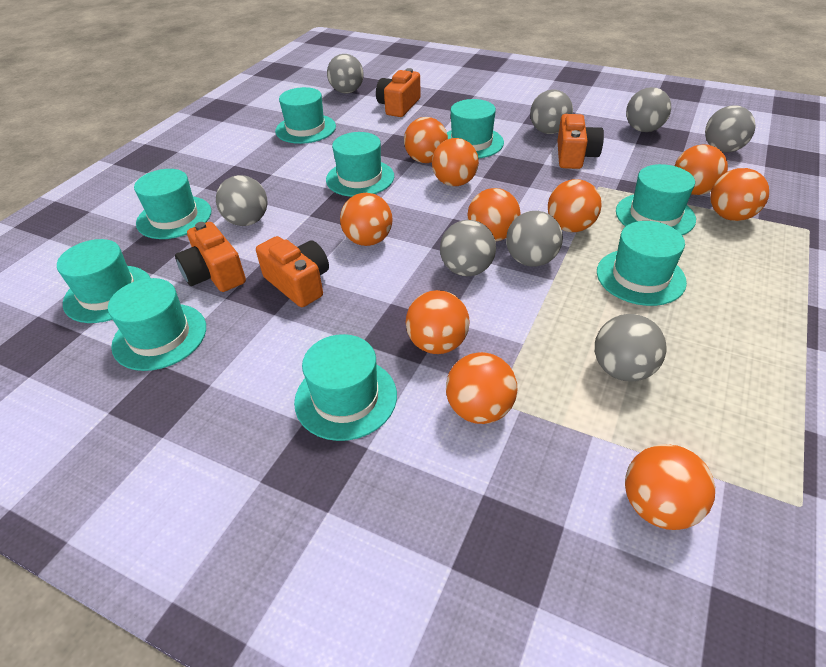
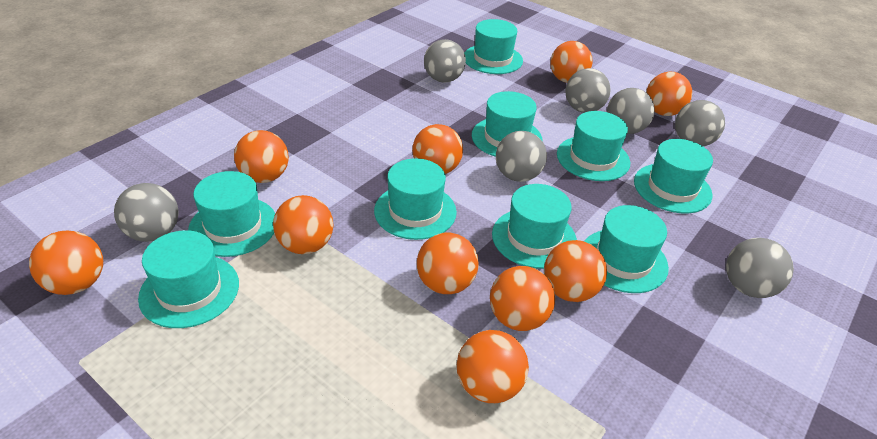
grey ball: [216,175,267,226] [327,54,363,93] [440,220,496,276] [506,211,563,267] [530,90,573,134] [595,314,667,382] [626,87,671,132] [705,106,756,153] = 8 -> [114,183,179,242] [424,39,466,83] [496,131,547,182] [566,68,611,113] [607,88,655,134] [675,100,725,146] [726,238,794,298] = 7
orange camera: [175,222,246,292] [256,236,329,307] [376,68,421,117] [557,114,604,169] = 4 -> none = 0

